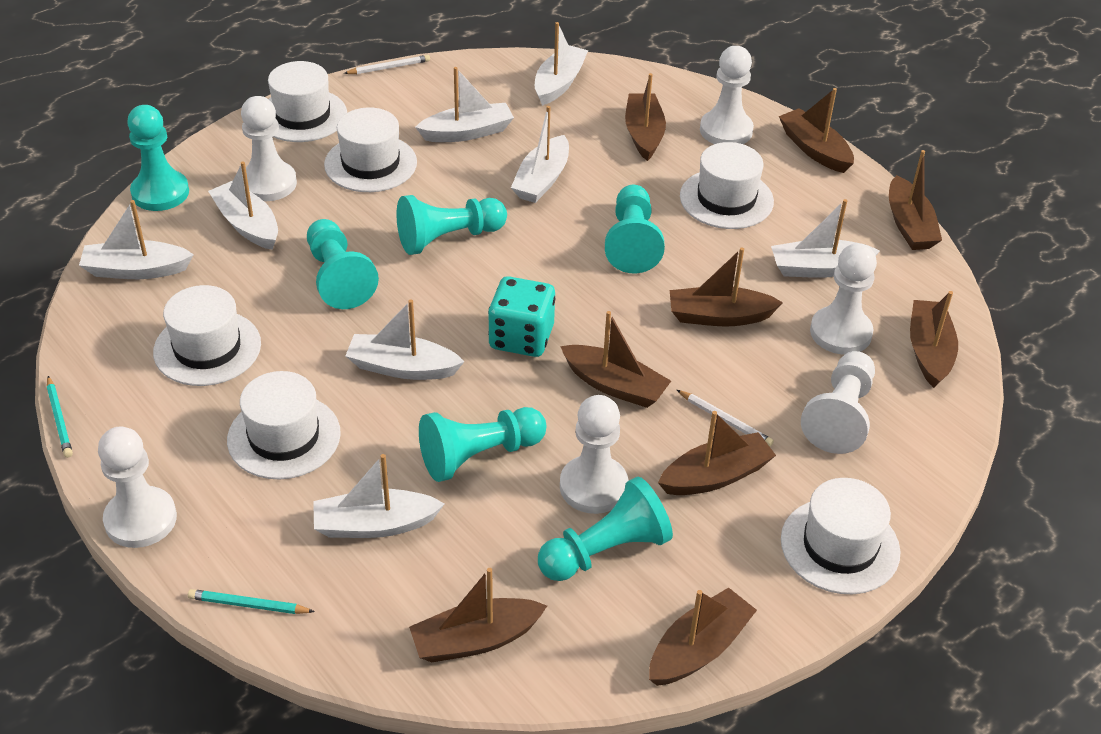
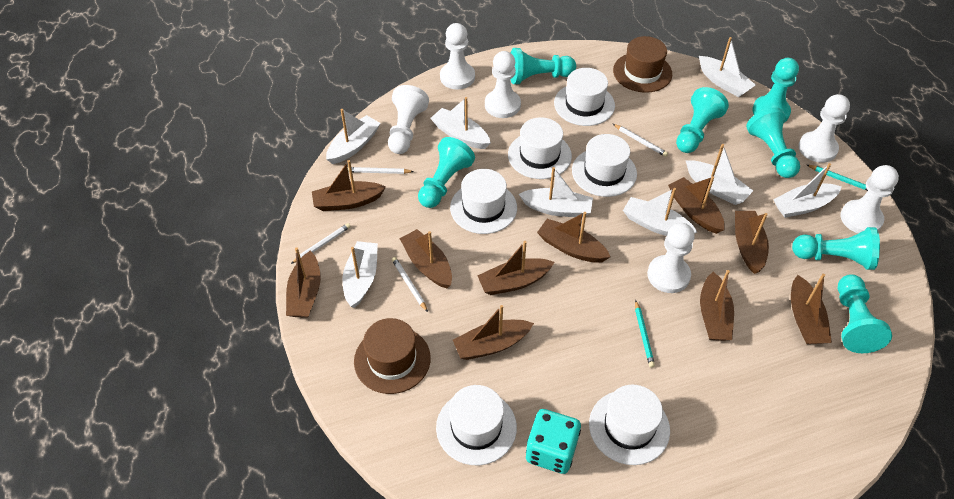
brown boat: [409,568,547,662] [560,311,671,408] [625,73,666,161] [649,588,757,686] [658,411,776,495] [670,248,783,327] [779,88,854,173] [889,150,942,250] [910,291,958,388] = 9 -> [286,248,321,318] [312,160,386,211] [399,229,452,288] [453,305,534,360] [477,241,554,295] [537,212,610,263] [668,176,725,234] [700,270,734,341] [735,211,769,274] [791,274,832,344] = 10
brown hat: none = 0 -> [354,318,431,394] [613,36,672,93] = 2
turquoise pawn: [127,105,189,211] [307,219,379,309] [396,195,507,255] [419,407,546,482] [538,476,673,581] [605,185,665,273] = 6 -> [418,137,475,208] [510,48,576,84] [676,87,729,153] [746,107,800,178] [752,58,799,123] [792,227,880,270] [838,274,892,353] = 7
white pencil: [343,55,430,74] [677,390,774,447] = 2 -> [291,223,351,264] [347,167,414,174] [392,257,428,312] [613,124,668,157] = 4

